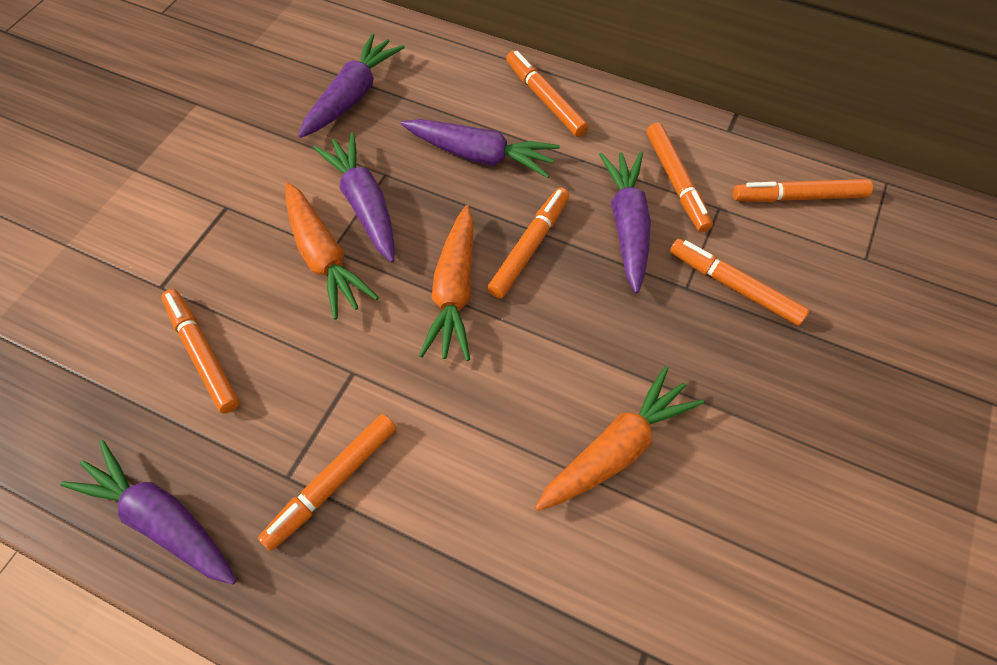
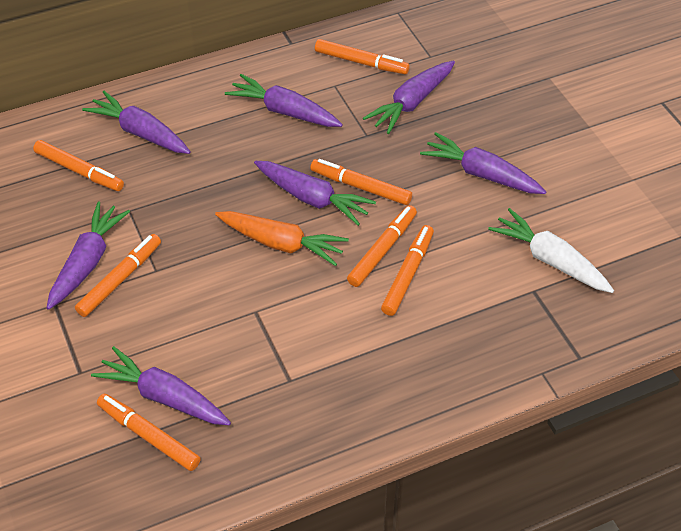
orange carrot: [285,182,379,320] [419,205,474,361] [535,366,704,511] = 3 -> [215,211,349,266] = 1
purple carrot: [60,440,236,584] [298,33,405,138] [313,132,395,263] [401,119,560,178] [599,152,651,293] = 5 -> [47,202,130,310] [82,91,191,154] [91,346,231,425] [225,74,343,127] [254,161,376,226] [363,60,455,134] [420,132,547,194] = 7
white carrot: none = 0 -> [488,208,614,293] = 1

